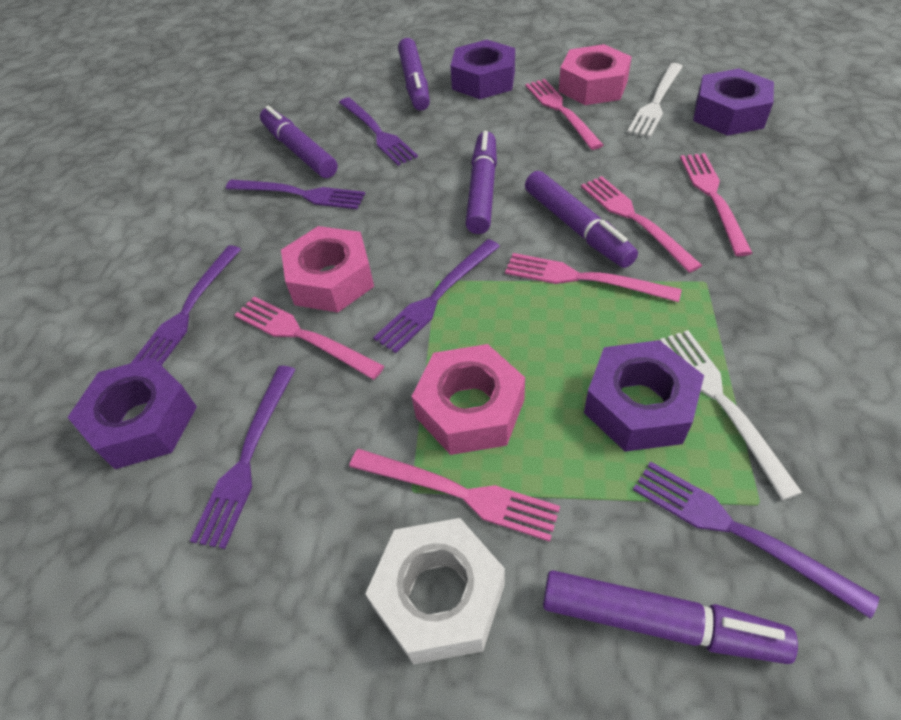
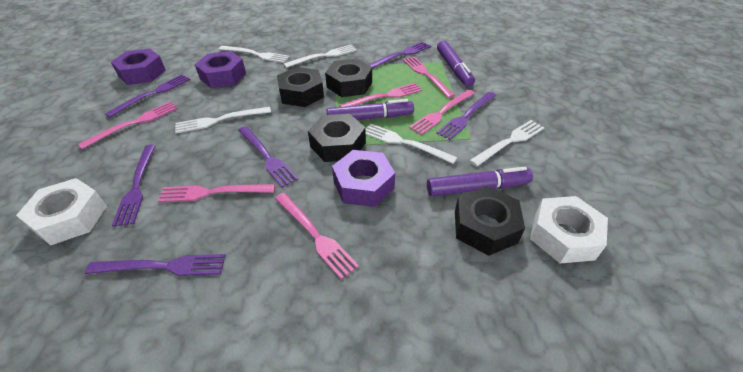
black nut: none = 0 -> [277,67,324,107] [308,114,366,162] [325,59,372,97] [455,186,525,256] = 4
pink nut: [281,226,374,312] [412,344,525,455] [559,44,632,105] = 3 -> none = 0
purple marker: [260,106,338,178] [398,38,430,111] [465,131,497,234] [525,171,638,268] [543,570,798,664] = 5 -> [327,99,414,120] [427,167,533,196] [437,41,475,87] = 3
purple nut: [67,357,197,469] [450,40,515,99] [584,340,704,452] [693,69,774,136] = 4 -> [111,48,166,85] [195,51,246,88] [332,150,395,207] = 3
white fork: [627,63,683,137] [660,330,802,500] = 2 -> [175,107,271,134] [219,46,290,63] [284,45,357,68] [365,123,457,164] [469,120,544,167] = 5
white nut: [365,518,505,665] = 1 -> [16,178,107,245] [530,196,608,263] = 2

